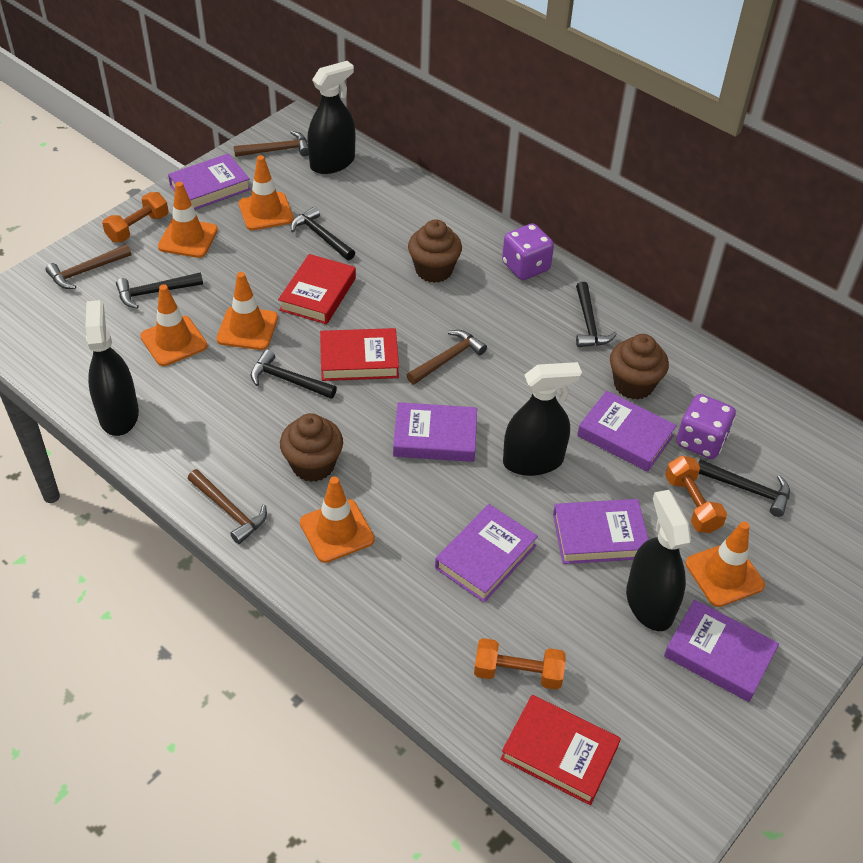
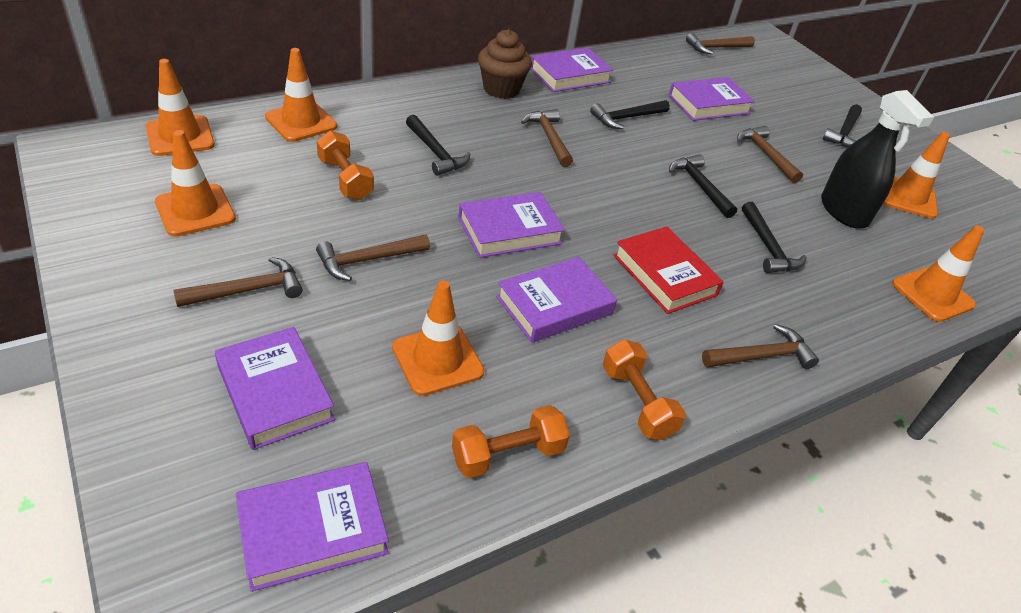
black spray bottle: [86,300,139,436] [307,61,355,174] [503,362,582,476] [626,490,691,631] = 4 -> [821,90,934,229] = 1
brown cupcake: [280,413,343,482] [408,219,462,283] [610,334,669,400] = 3 -> [478,29,532,99] = 1
brown hammer: [45,244,131,289] [188,469,267,544] [234,131,309,157] [407,330,487,385] = 4 -> [173,257,303,307] [316,234,430,281] [521,109,573,167] [686,33,755,55] [702,324,819,369] [737,126,803,183] = 6
purple dice: [502,223,554,280] [676,394,736,459] = 2 -> none = 0
red book: [278,254,356,324] [320,328,399,381] [501,695,621,805] = 3 -> [613,226,724,314] = 1

